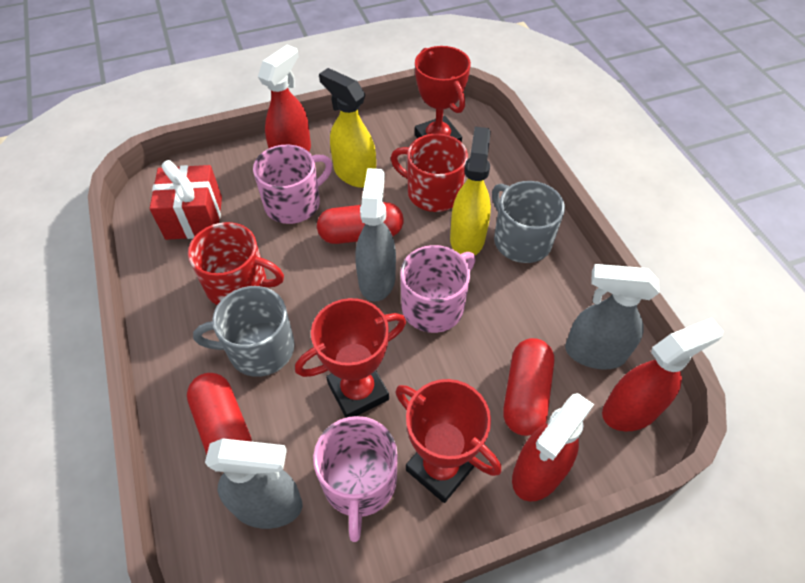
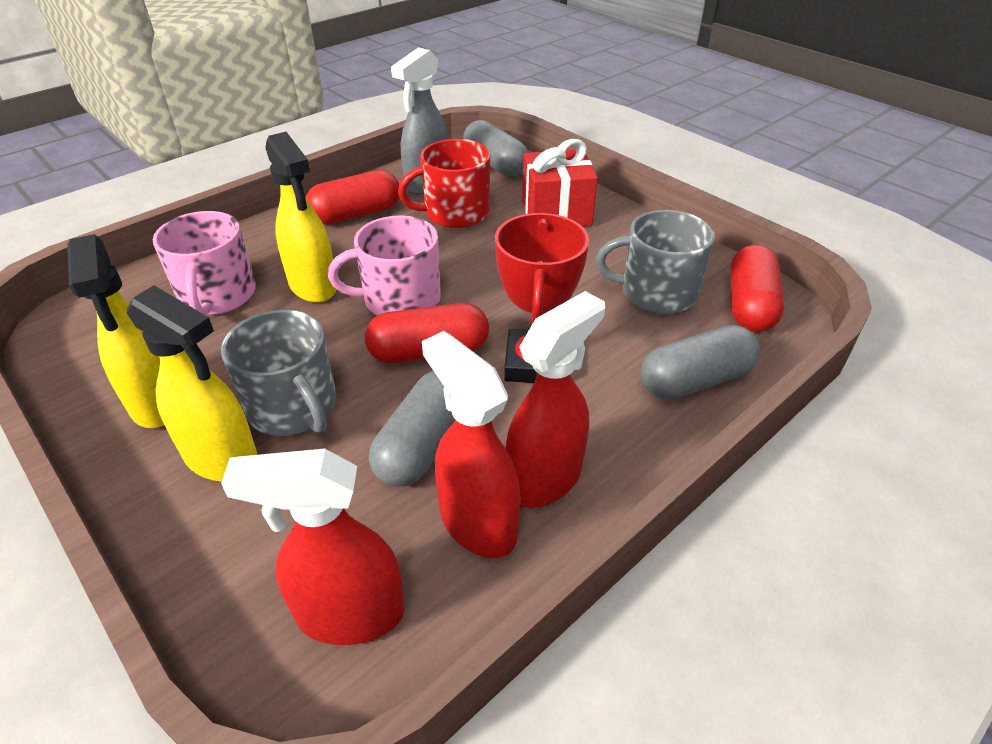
grey capsule: none = 0 -> [369,371,455,487] [463,120,528,177] [641,325,760,400] = 3
grey spray bottle: [205,438,302,529] [355,168,396,302] [565,264,659,369] = 3 -> [391,47,449,195] = 1
pink mug: [253,145,332,224] [313,416,398,542] [400,245,476,333] = 3 -> [153,211,256,315] [328,215,441,316] = 2
red mug: [188,222,284,305] [391,134,468,212] = 2 -> [398,139,490,228] = 1
red trophy: [295,298,406,418] [396,379,501,503] [415,46,471,142] = 3 -> [495,213,589,383] = 1
yellow spray bottle: [319,68,376,188] [450,127,491,255] = 2 -> [67,234,164,428] [127,285,258,482] [265,132,337,303] = 3

